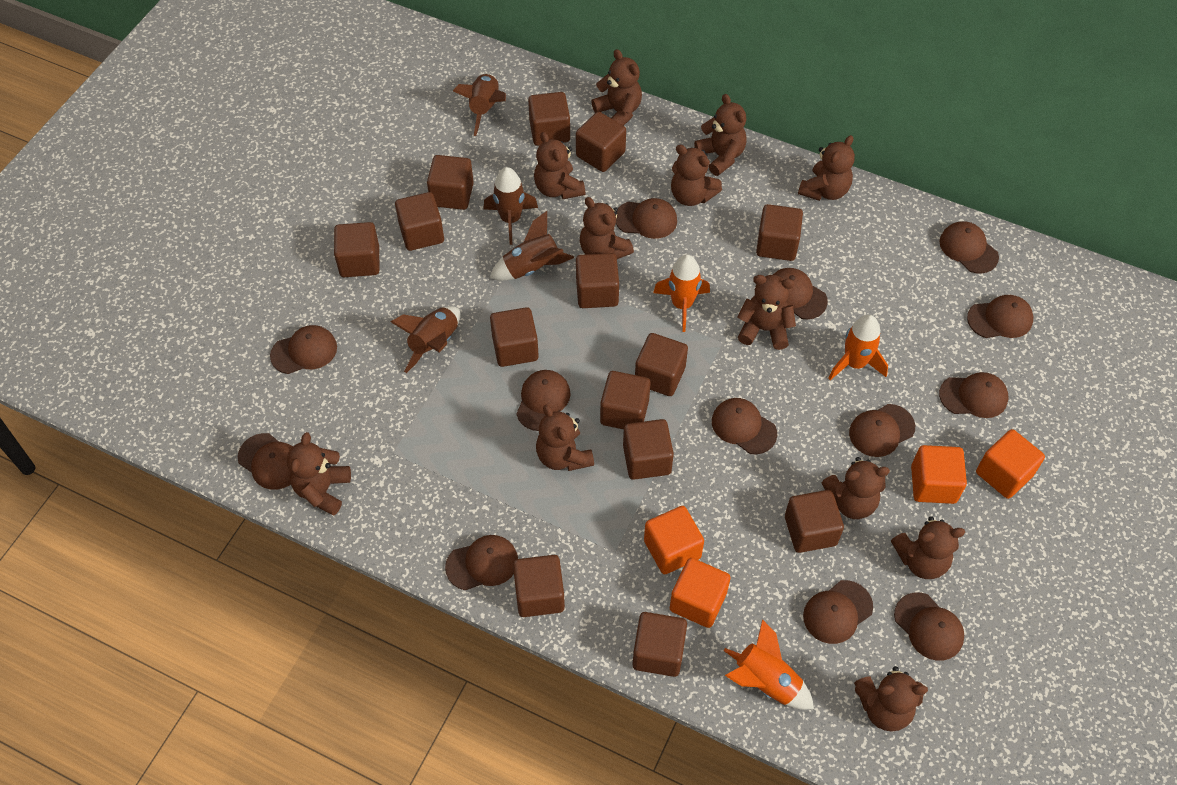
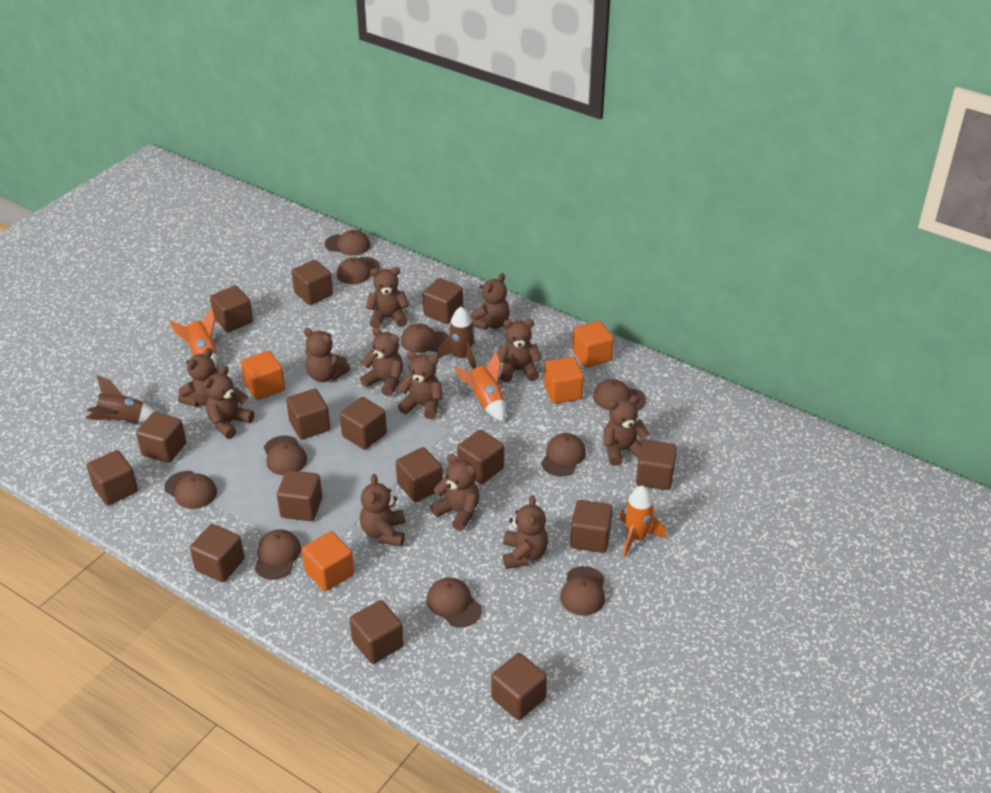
brown cap: [238,433,293,490] [270,325,337,374] [445,535,518,590] [516,370,571,431] [616,198,677,239] [712,398,777,454] [773,268,828,319] [803,580,873,644] [849,404,915,457] [894,592,964,661] [939,372,1008,418] [940,221,999,274] [967,295,1034,338] = 13 -> [164,471,217,509] [254,529,301,580] [264,436,307,475] [325,230,370,256] [337,257,380,284] [401,324,449,353] [427,577,482,628] [541,433,586,476] [560,566,605,616] [593,379,646,411] = 10
brown cube: [334,222,380,277] [395,192,444,251] [427,155,474,210] [490,307,539,367] [513,555,565,617] [528,92,570,146] [576,112,626,172] [576,253,619,308] [600,371,651,429] [623,419,674,480] [632,612,687,677] [635,333,688,396] [756,204,803,261] [785,490,844,553] = 14 -> [87,450,138,505] [136,412,186,463] [190,524,244,582] [210,286,253,332] [277,470,323,521] [286,389,330,440] [292,260,333,305] [340,397,387,450] [349,600,404,664] [396,447,443,502] [423,278,463,324] [457,430,504,484] [491,653,547,720] [570,500,613,553] [636,440,677,490] = 15
brown rocket: [390,306,461,373] [453,73,506,136] [483,167,538,245] [490,211,574,281] = 4 -> [86,375,156,423] [437,307,476,369] = 2

